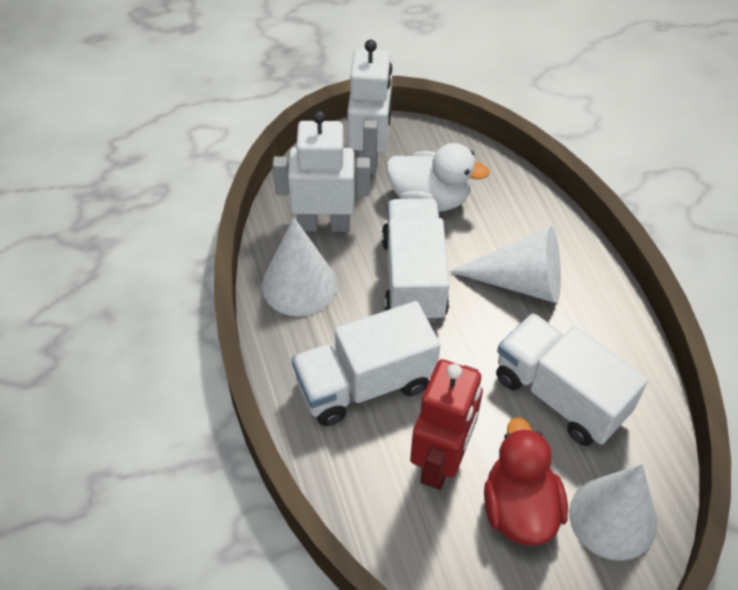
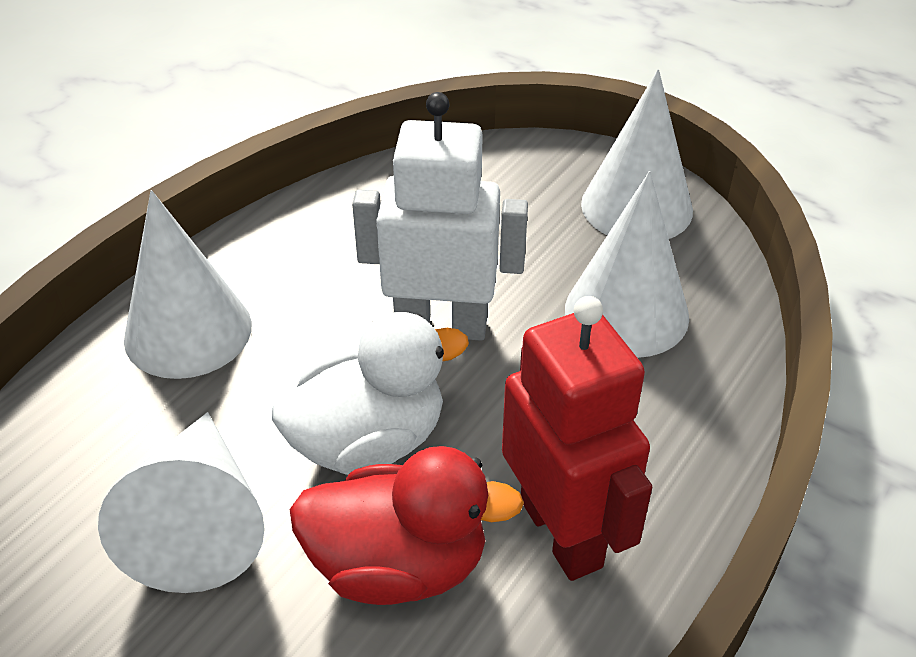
white cone: [262,217,337,316] [449,226,561,303] [569,464,658,561] = 3 -> [98,412,265,593] [124,190,252,379] [565,171,689,358] [581,69,693,239] = 4
white robot: [273,111,370,232] [348,40,392,174] = 2 -> [352,92,528,341] = 1
white truck: [292,301,440,426] [382,199,449,322] [496,313,648,446] = 3 -> none = 0

